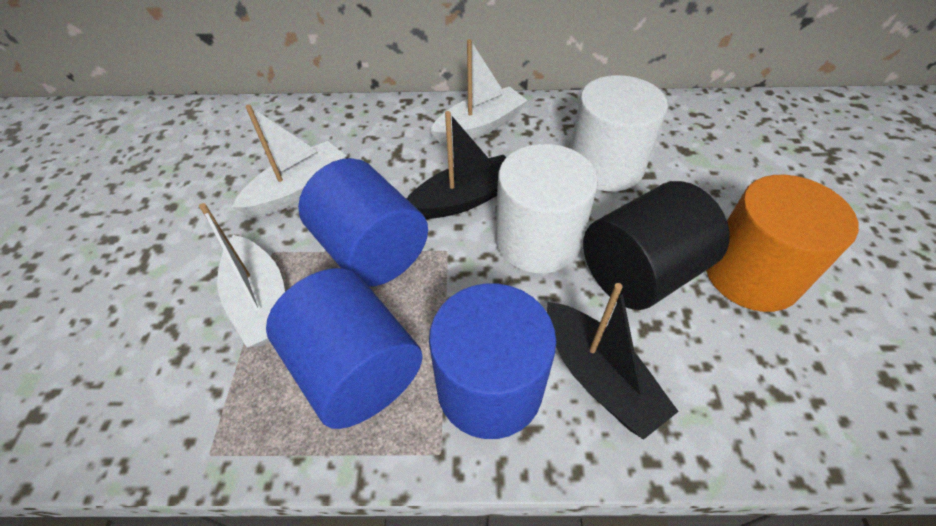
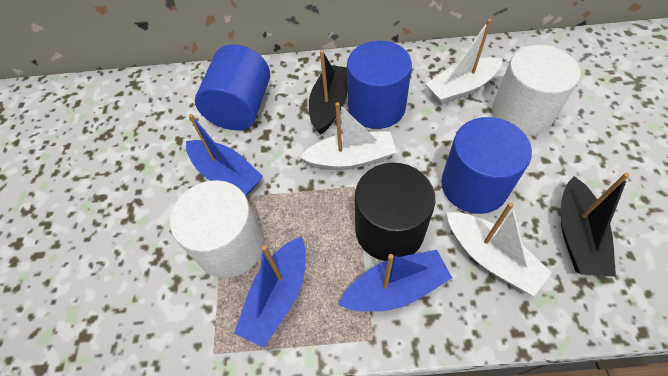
blue boat: none = 0 -> [186,114,263,196] [234,236,306,348] [338,250,452,312] = 3
orange cylinder: [706,175,859,312] = 1 -> none = 0

